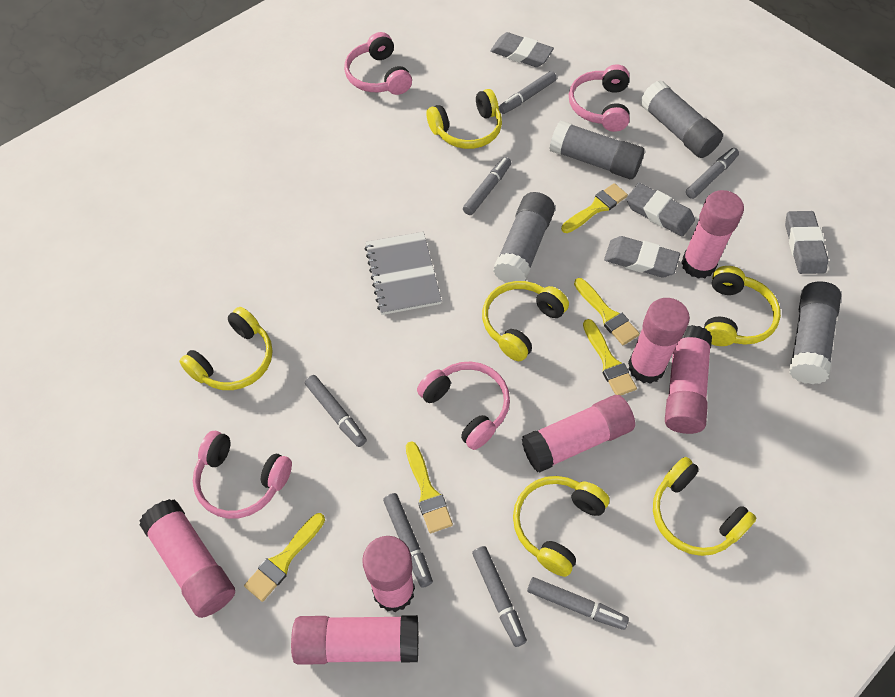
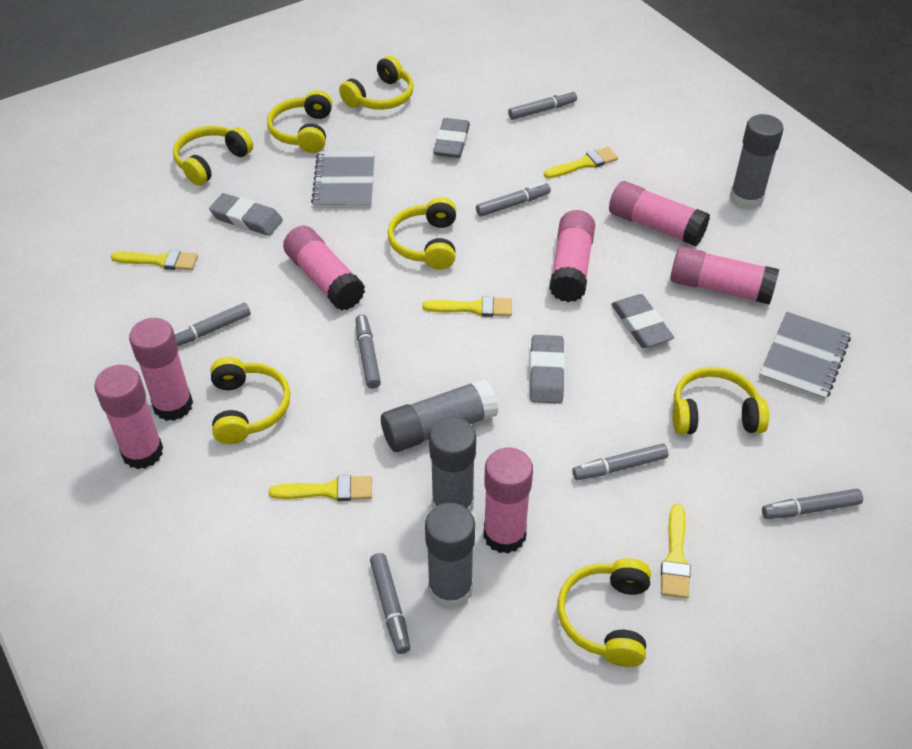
grey notebook: [365,232,442,315] = 1 -> [311,151,375,208] [759,312,851,401] = 2
pink headphones: [193,431,292,519] [344,32,412,95] [417,362,510,450] [569,65,630,132] = 4 -> none = 0
yellow headphones: [179,307,273,390] [426,89,502,149] [482,281,569,361] [513,476,610,577] [653,457,756,556] [704,266,781,346] = 6 -> [173,126,253,186] [211,357,290,444] [267,90,332,153] [339,56,414,110] [387,197,456,270] [557,558,651,667] [672,367,769,434] = 7

